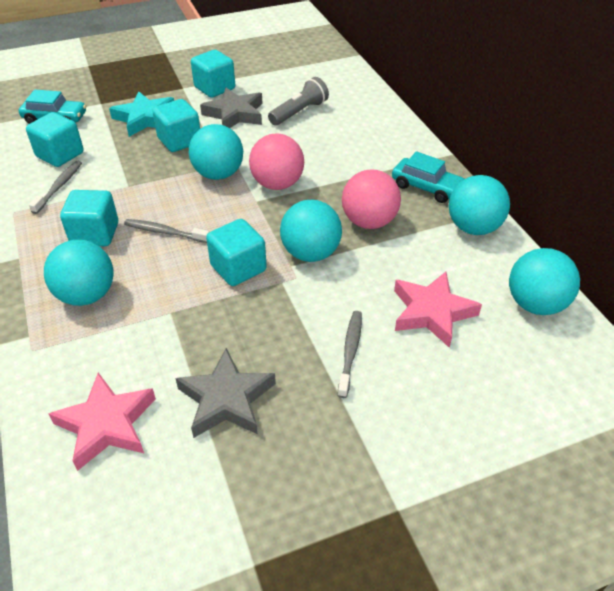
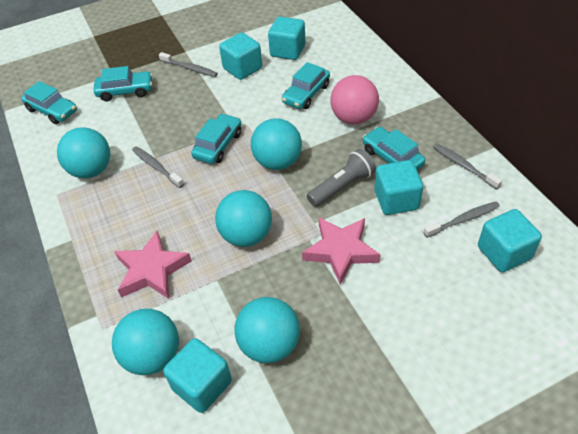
grey star: [175,348,276,438] [200,88,263,128] = 2 -> none = 0
grey toothbrush: [29,161,82,214] [124,219,209,243] [337,311,362,398] = 3 -> [132,146,184,188] [159,52,218,77] [424,202,500,238] [433,143,502,189] = 4
pink ball: [249,133,304,190] [342,169,401,229] = 2 -> [330,75,379,125] = 1
turquoise car: [19,90,86,124] [392,151,464,203] = 2 -> [21,81,77,124] [94,66,152,102] [191,113,241,164] [282,62,330,109] [362,127,425,170] = 5
turquoise star: [109,91,174,137] = 1 -> none = 0

